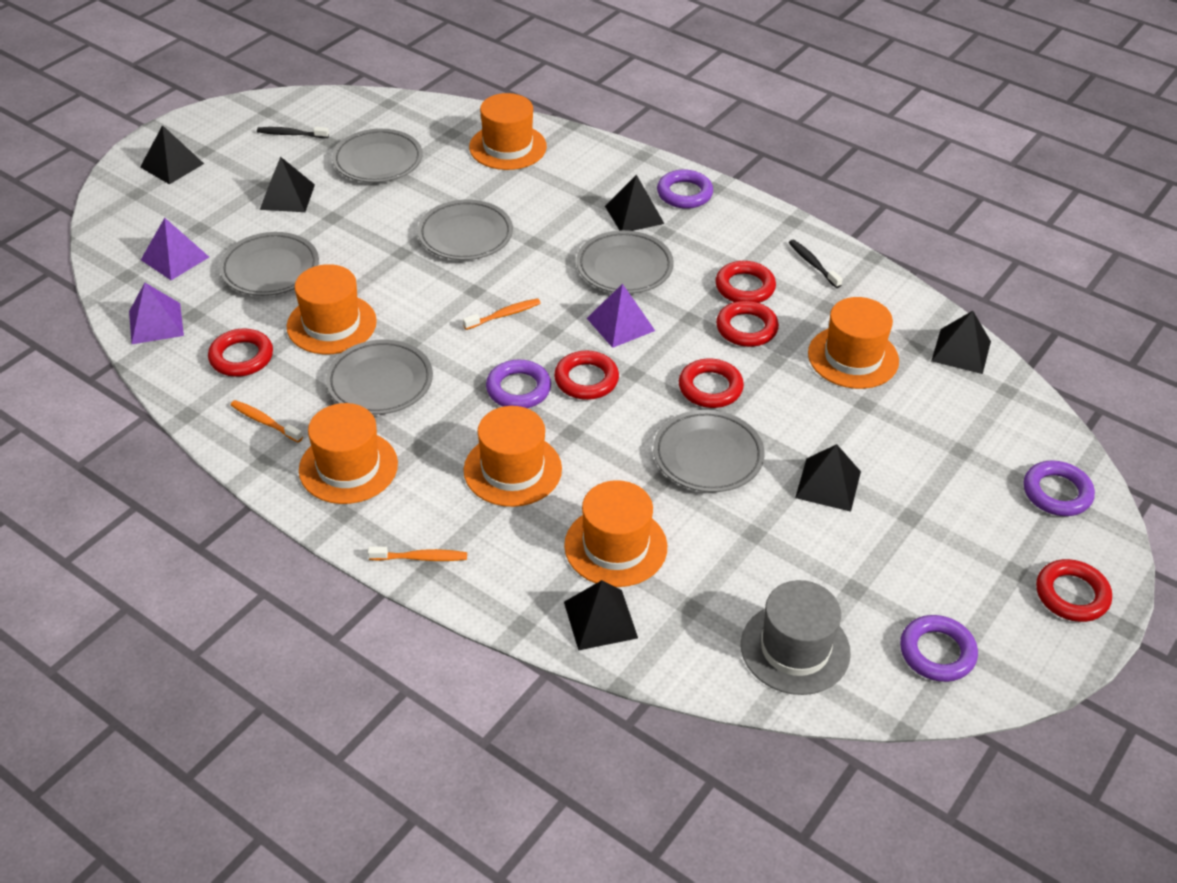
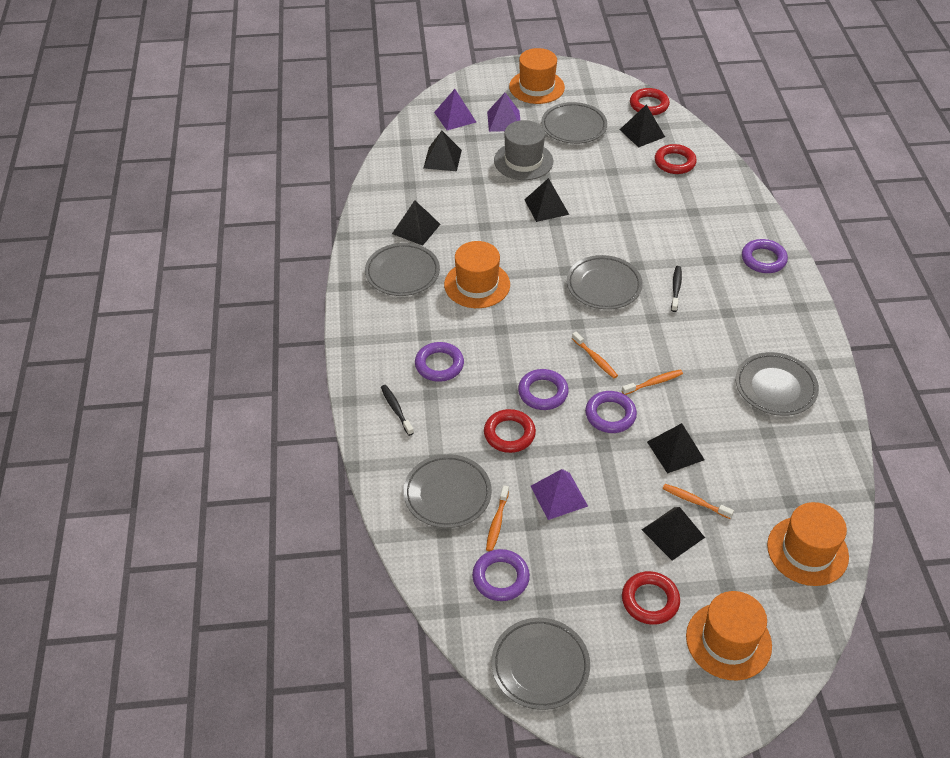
orange hat: [286,264,377,354] [299,403,398,504] [464,406,562,507] [469,93,547,170] [564,480,667,587] [808,297,899,389] = 6 -> [444,241,510,308] [509,48,565,104] [686,591,772,680] [767,502,849,586] = 4
orange toothbrush: [231,400,303,442] [368,547,467,561] [463,298,541,330] = 3 -> [486,485,509,551] [572,332,618,378] [622,369,683,395] [662,484,734,519] = 4
purple ring: [486,360,551,408] [657,169,713,209] [900,615,978,682] [1024,460,1095,516] = 4 -> [415,342,464,382] [472,549,530,601] [518,369,569,410] [585,391,637,433] [742,239,788,273] = 5
red ring: [208,329,273,377] [554,351,619,400] [679,359,744,408] [715,261,776,303] [716,301,779,347] [1036,559,1112,622] = 6 -> [484,409,536,453] [622,571,680,625] [630,88,670,115] [655,144,697,174] = 4

